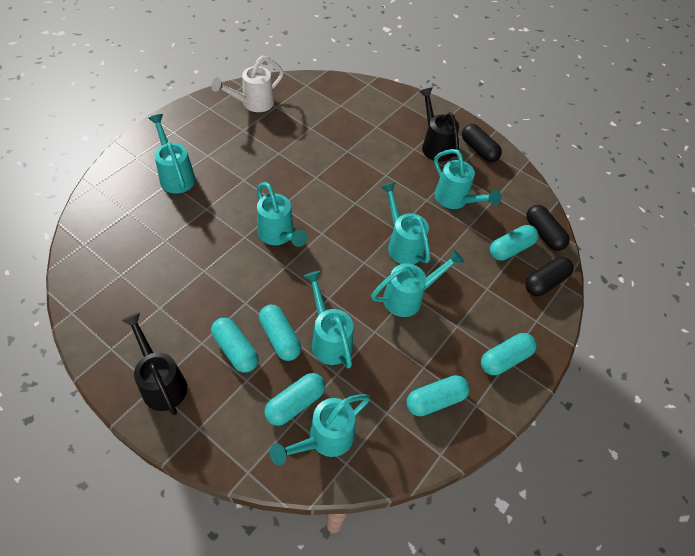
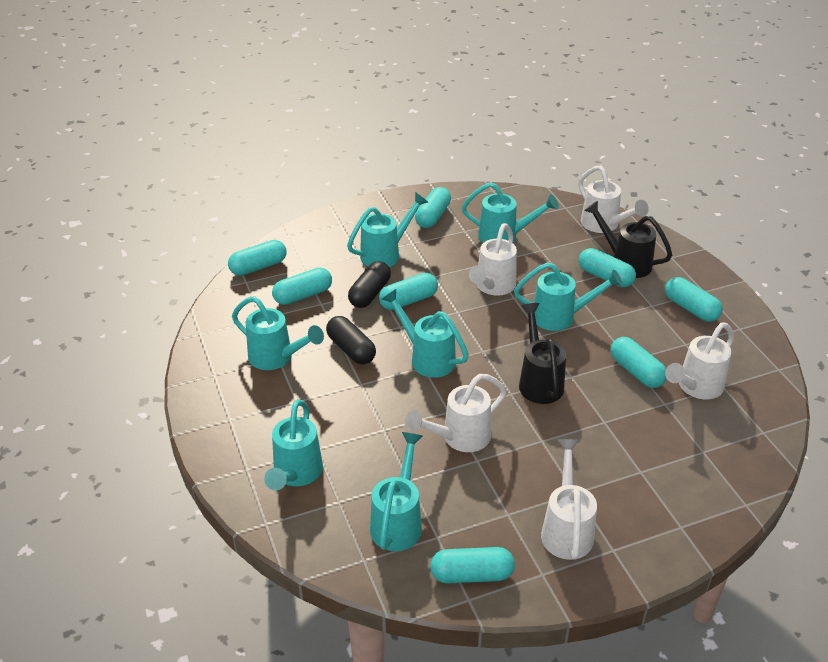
black capsule: [462,124,502,162] [525,257,574,296] [526,205,570,251] = 3 -> [326,316,376,364] [348,261,391,308] = 2
turquoise capsule: [211,318,259,373] [259,305,301,361] [264,373,325,426] [406,375,470,416] [481,333,537,375] [490,225,538,261] = 6 -> [228,240,287,276] [272,268,332,305] [379,273,438,310] [415,187,451,228] [430,547,515,583] [579,248,636,287] [610,337,667,388] [665,277,723,322] = 8
white watering can: [211,56,284,112] = 1 -> [405,374,506,452] [469,223,517,296] [541,439,597,560] [578,165,649,233] [665,323,734,399] = 5

